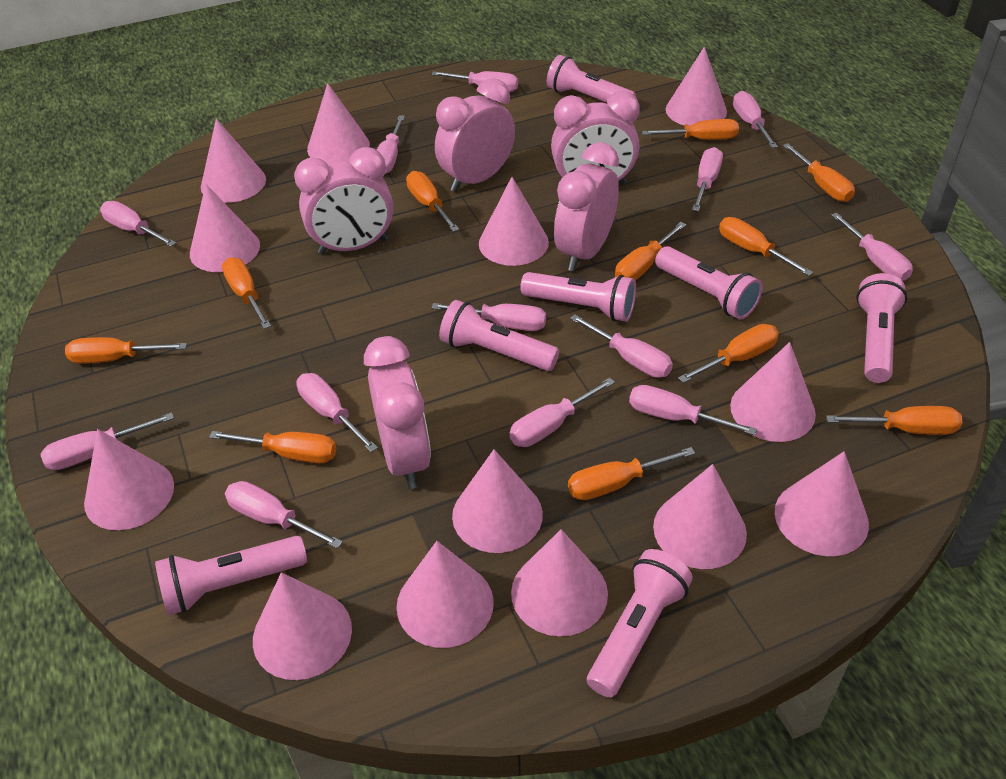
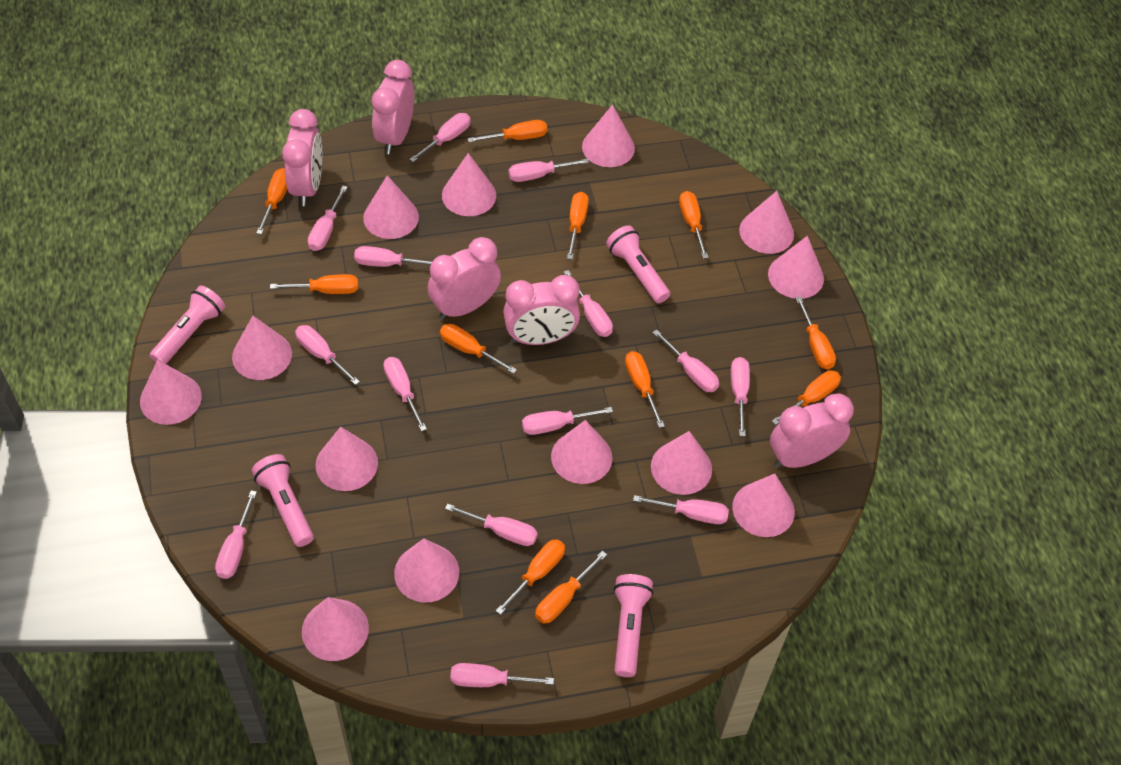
pink flashlight: [155,536,307,615] [439,300,559,371] [520,272,636,322] [547,55,636,103] [587,549,693,698] [655,246,763,319] [856,273,907,383] = 7 -> [150,286,225,364] [252,454,314,547] [606,225,670,304] [613,574,654,677] = 4
pink screwdriver: [40,412,174,470] [100,201,176,246] [225,481,343,549] [296,373,378,452] [377,115,405,174] [431,303,546,331] [432,71,518,92] [509,377,615,447] [570,314,673,378] [629,385,757,435] [692,147,723,211] [733,91,778,148] [831,213,913,281] = 13 -> [215,490,257,579] [295,325,360,385] [308,185,348,251] [354,246,432,267] [383,357,427,431] [409,113,471,162] [445,504,538,546] [450,663,554,687] [509,158,589,182] [522,407,613,435] [564,270,613,337] [633,495,729,524] [652,329,719,392] [731,357,750,436] = 14

